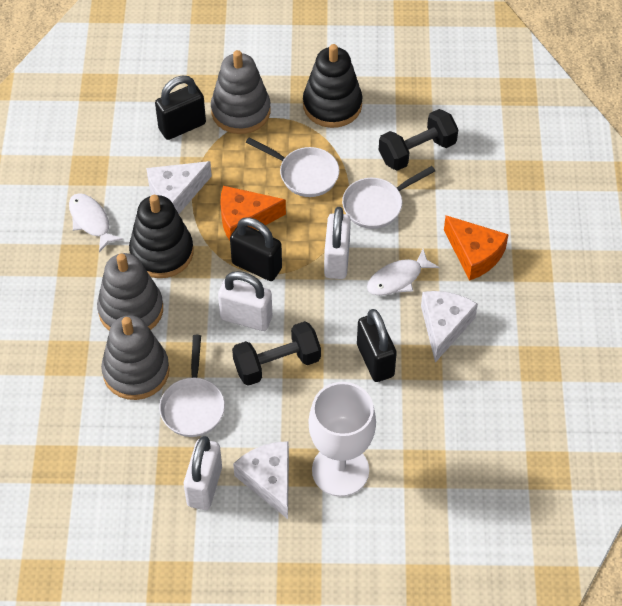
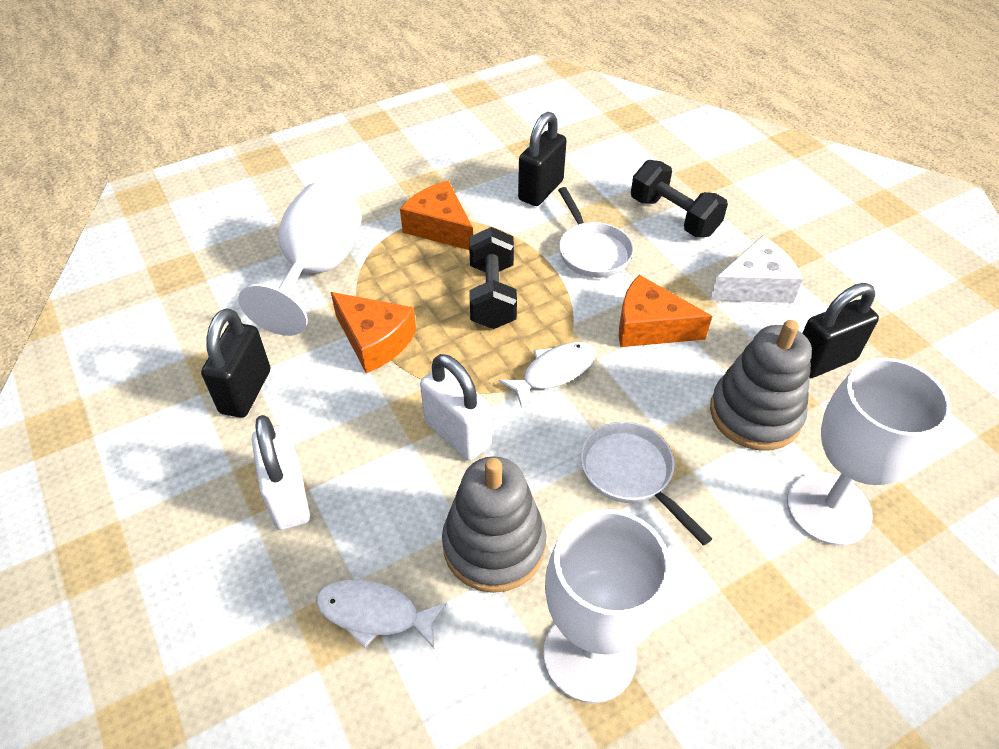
black stacking toy: [129,195,194,278] [303,44,363,128] = 2 -> none = 0
grey stacking toy: [97,253,163,330] [101,315,170,400] [211,50,271,134] = 3 -> [442,456,546,593] [710,320,812,451] = 2
orange cheese: [220,186,286,241] [444,215,509,281] = 2 -> [331,292,416,373] [400,181,473,250] [619,275,712,347] = 3
white cheese: [146,161,212,214] [233,441,289,519] [421,291,478,363] = 3 -> [710,236,803,303] = 1
white goblet: [309,382,376,497] = 1 -> [238,182,362,336] [543,509,670,703] [787,358,951,546] = 3
white padlock: [184,436,222,510] [218,271,272,331] [324,207,351,279] = 3 -> [252,415,310,530] [420,354,491,460] = 2
white pan: [159,335,225,437] [246,137,340,197] [342,166,435,229] = 3 -> [558,187,634,278] [581,422,712,546] = 2

